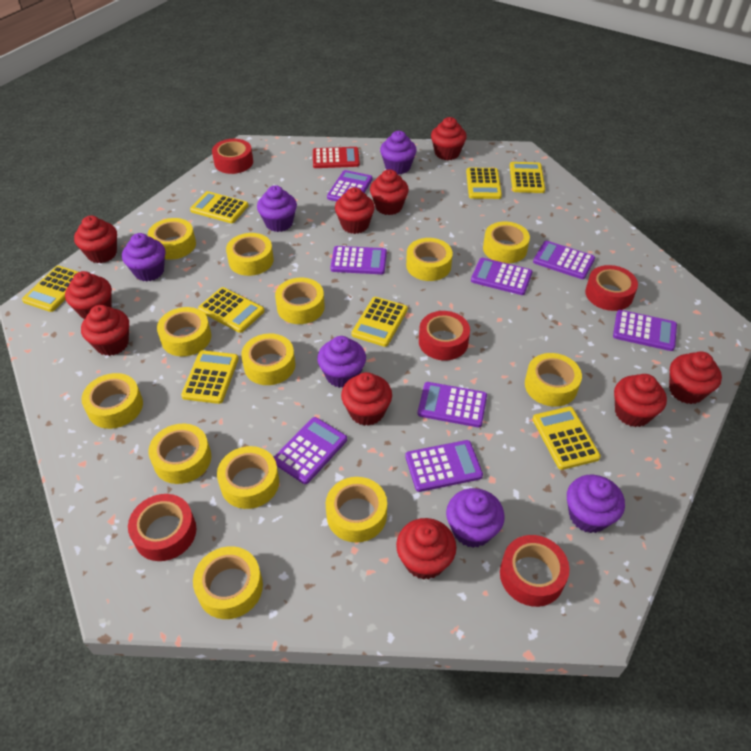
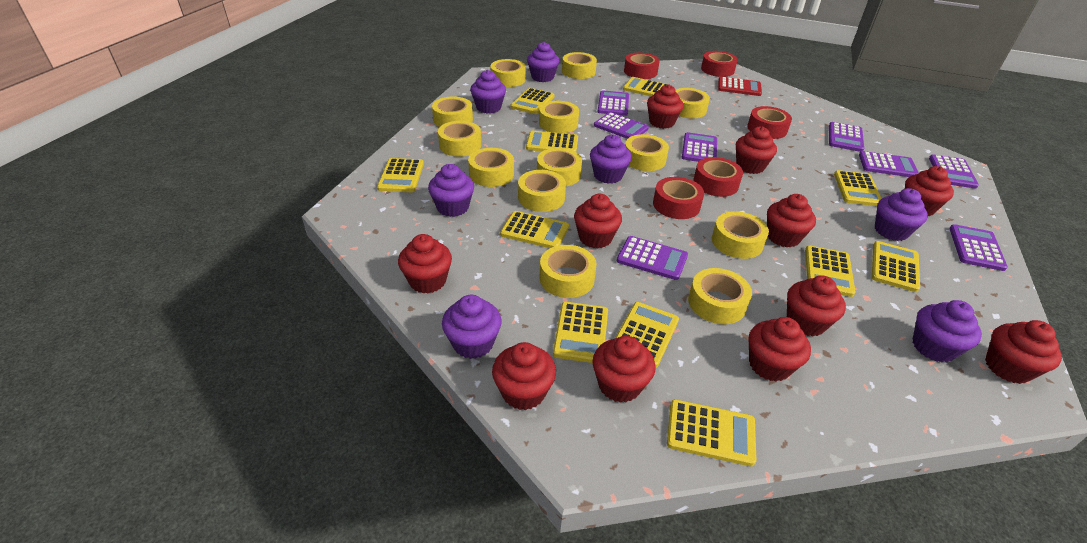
purple cupcake: [122,233,166,282] [257,185,297,232] [317,336,366,388] [380,131,417,175] [446,488,505,548] [567,475,625,533] = 6 -> [428,164,474,217] [442,295,502,359] [470,70,506,114] [527,42,559,82] [590,134,632,184] [875,188,928,241] [913,300,982,362] = 7
red cupcake: [65,271,112,319] [74,216,117,263] [81,305,129,356] [335,187,375,234] [341,372,392,426] [370,169,409,215] [396,518,456,580] [431,117,467,160] [614,374,667,427] [669,351,722,404] = 10 -> [398,234,452,293] [492,342,556,410] [574,194,622,249] [592,336,656,403] [647,84,684,129] [736,126,777,174] [748,317,811,382] [767,194,816,248] [787,276,846,336] [905,166,954,216] [985,320,1062,384] = 11
yellow calculator: [22,266,78,312] [181,350,239,404] [190,191,249,223] [198,287,265,333] [351,297,408,347] [466,168,502,199] [510,162,545,193] [533,406,601,470] = 8 -> [377,158,424,192] [500,211,569,248] [511,88,555,114] [526,131,578,152] [553,302,608,363] [615,302,679,368] [623,77,668,96] [667,399,757,466] [805,246,855,297] [834,170,882,206] [872,241,920,292] = 11

